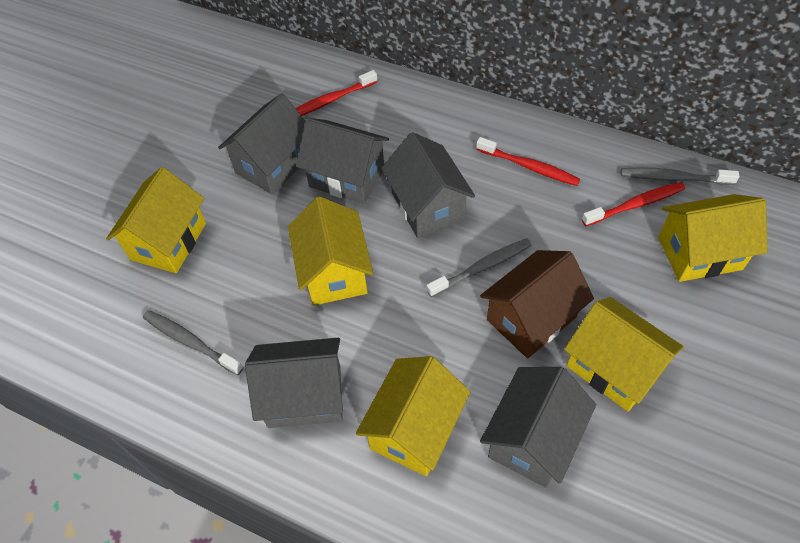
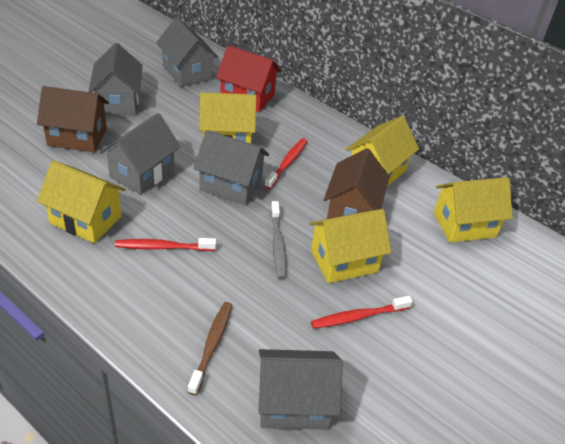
brown house: [480,250,594,358] = 1 -> [37,86,109,152] [324,148,390,219] = 2
brown toothbrush: none = 0 -> [188,302,232,395] = 1
grey toothbrush: [143,310,244,375] [427,238,532,297] [621,167,739,185] = 3 -> [271,201,286,279] = 1
red house: none = 0 -> [216,45,281,112] = 1

